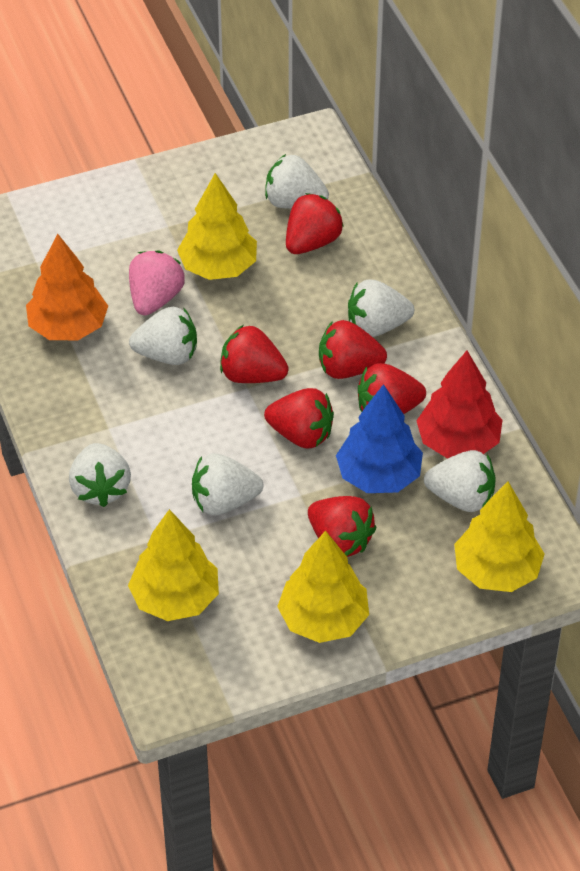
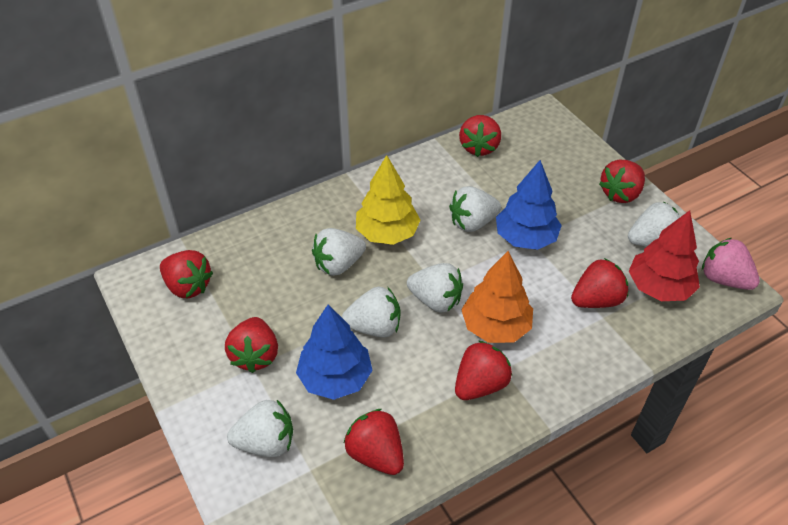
blue tree: [336,384,423,493] = 1 -> [296,304,373,400] [496,160,562,250] = 2
red strawberry: [220,325,289,383] [264,388,334,448] [286,193,344,254] [308,496,376,557] [319,320,387,379] [358,363,426,414] = 6 -> [160,250,213,298] [225,317,278,373] [344,409,404,475] [455,340,512,400] [459,115,501,157] [571,258,628,308] [599,160,645,203] = 7
yellow tree: [128,509,219,621] [177,173,257,280] [277,531,369,643] [454,481,544,592] = 4 -> [356,155,421,245] = 1

